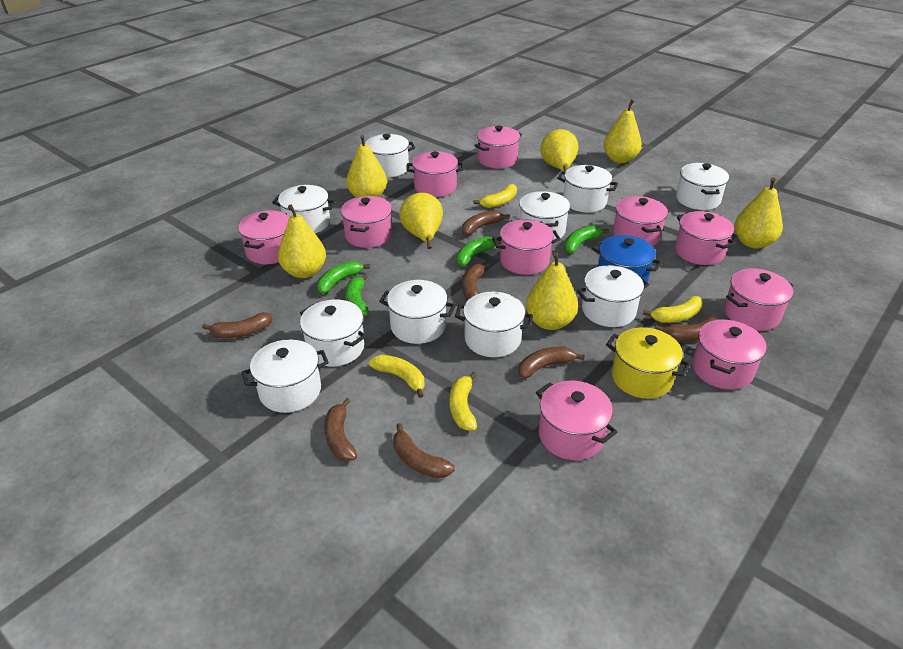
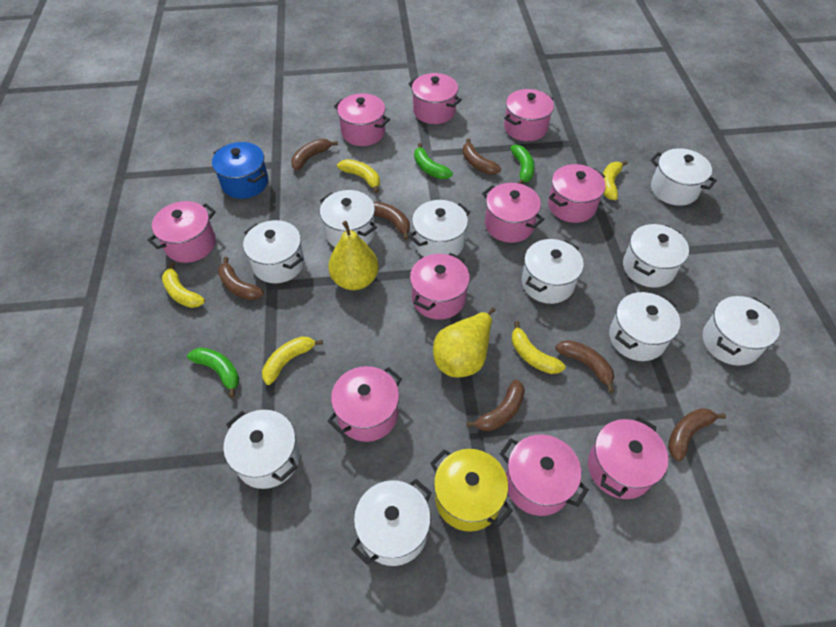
green banana: [317,261,370,294] [345,274,369,317] [457,236,501,266] [564,225,609,253] = 4 -> [187,347,239,398] [414,143,453,179] [511,145,535,184] = 3
yellow banana: [369,355,425,398] [450,372,477,430] [474,184,517,208] [643,296,703,323] = 4 -> [162,262,205,308] [262,336,323,385] [337,159,380,193] [512,321,565,374] [603,161,628,200] = 5
yellow pear: [278,204,326,278] [346,135,387,197] [399,193,443,249] [526,252,578,330] [540,129,578,172] [604,99,642,163] [735,178,783,249] = 7 -> [328,221,379,290] [433,307,495,378] = 2

